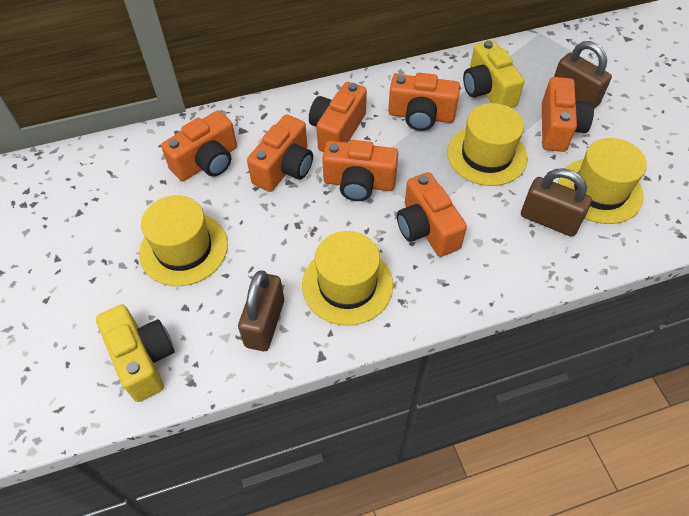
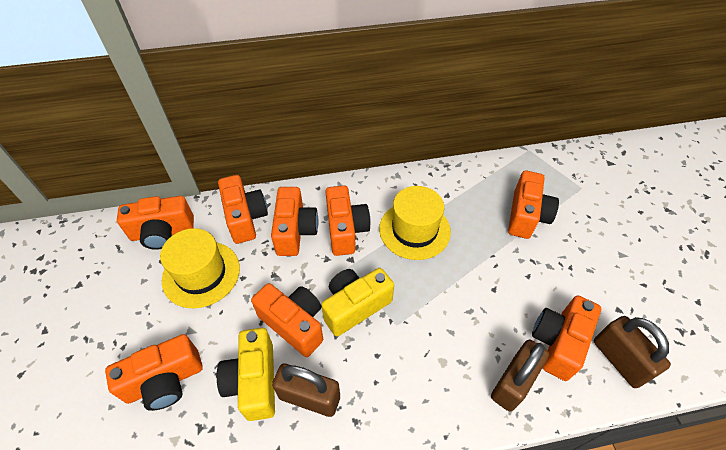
orange camera: [161,111,237,181] [247,114,313,192] [309,82,367,152] [322,140,399,201] [388,73,460,131] [397,172,467,257] [542,77,594,152] = 7 -> [105,334,203,411] [117,196,194,250] [218,175,268,244] [251,283,323,357] [271,187,318,256] [325,185,371,256] [508,171,559,239] [532,295,601,381] = 8
yellow hat: [139,195,228,286] [302,231,393,326] [447,103,528,186] [558,138,647,224] = 4 -> [160,228,240,308] [379,186,451,260] = 2

